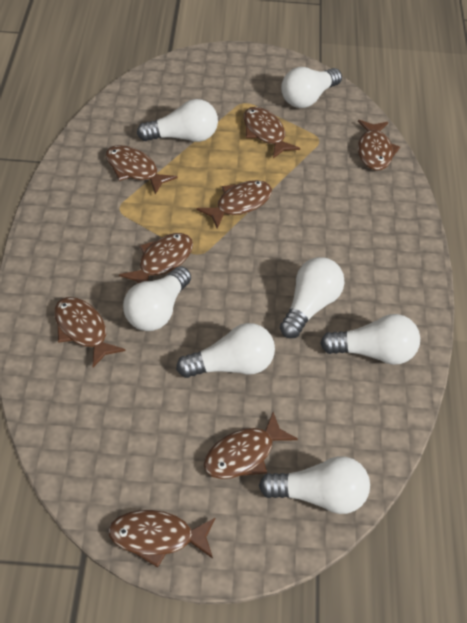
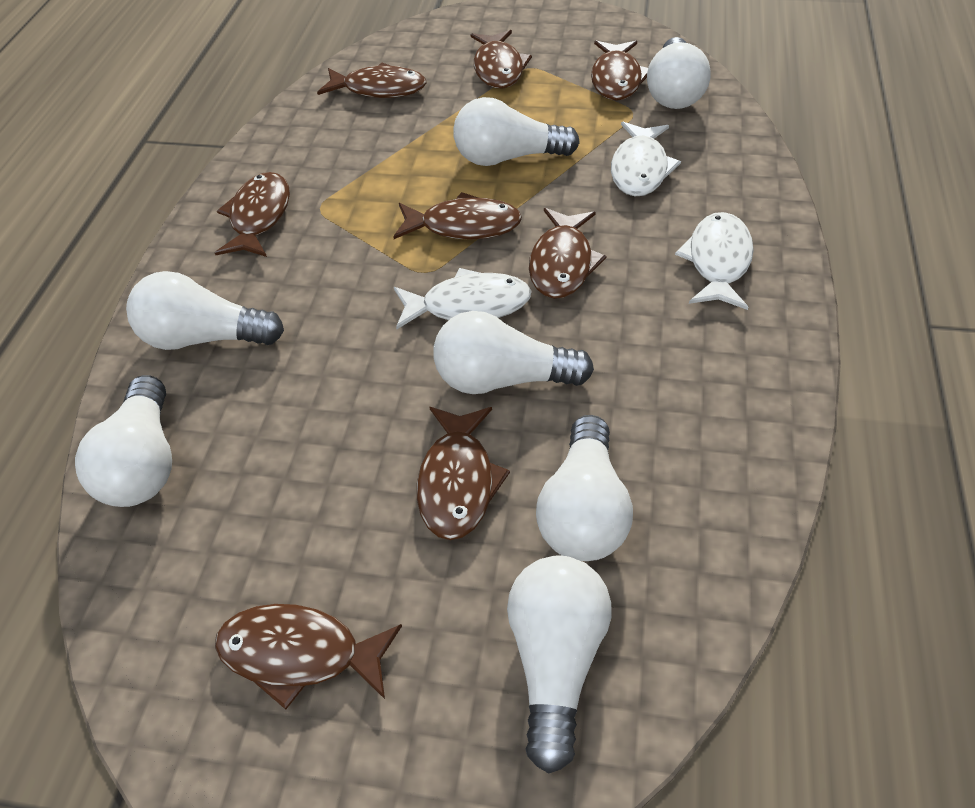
white fish: none = 0 -> [394,268,531,329] [611,122,681,196] [675,212,754,310] = 3

